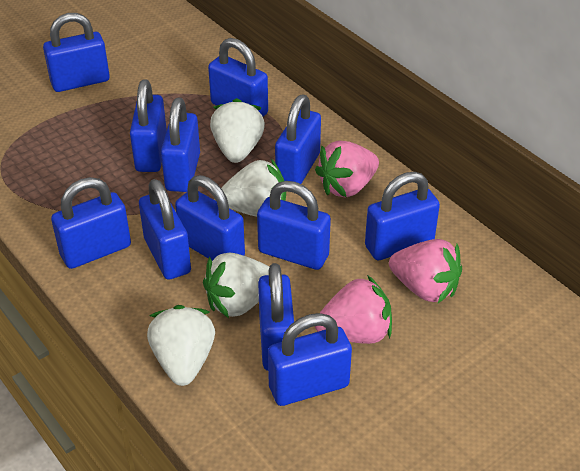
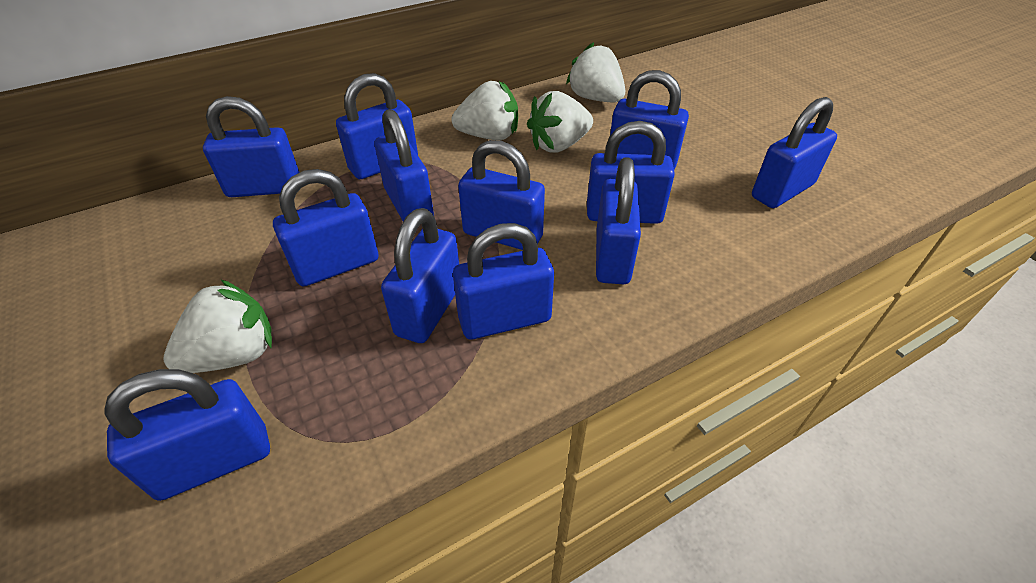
pink strawberry: [315,140,379,198] [315,275,392,344] [389,239,462,303] = 3 -> none = 0

